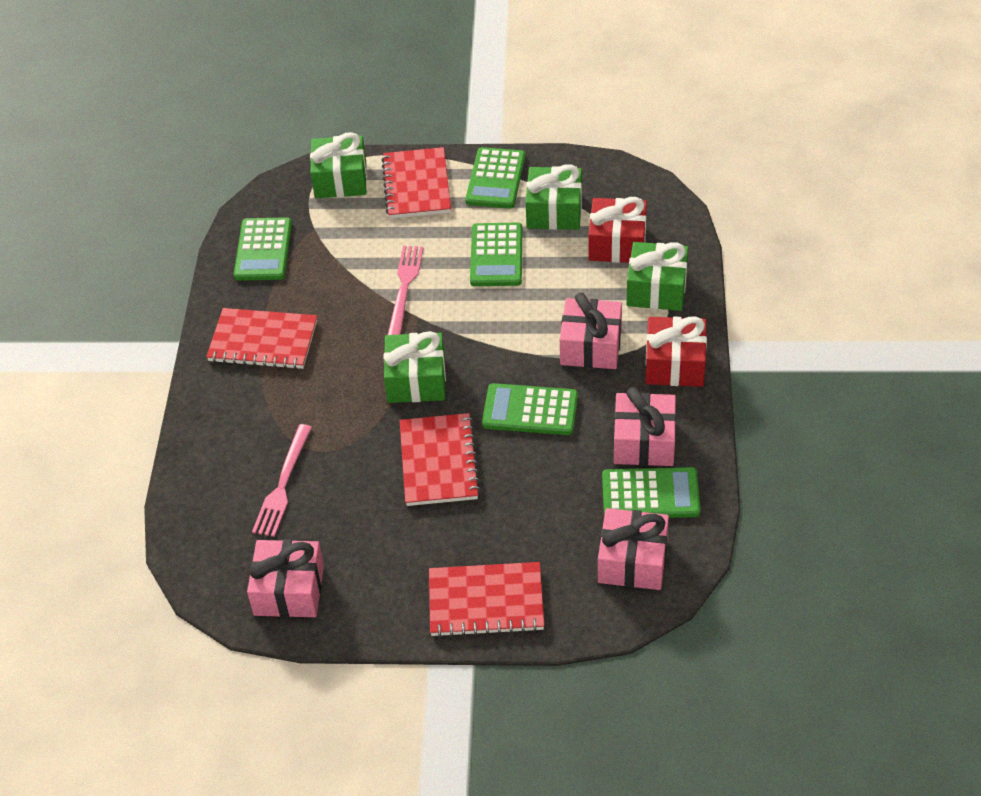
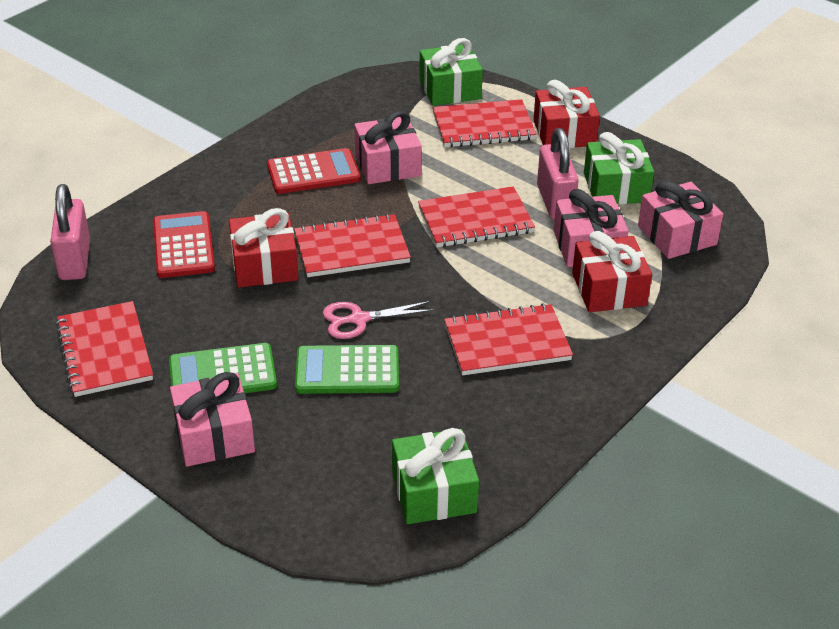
green calculator: [234,217,292,281] [465,147,525,209] [470,223,522,286] [482,383,578,435] [602,467,701,518] = 5 -> [169,343,277,393] [295,345,399,394] = 2
green gift: [310,132,367,198] [384,331,446,403] [526,164,582,230] [626,242,688,311] = 4 -> [392,428,479,524] [419,38,483,106] [584,132,654,205] = 3
pink fork: [252,424,312,537] [388,246,424,335] = 2 -> none = 0
pink padlock: none = 0 -> [50,184,90,280] [537,128,579,220] = 2
pink scissors: none = 0 -> [323,301,435,339] = 1
red calculator: none = 0 -> [153,211,215,278] [267,148,360,194] = 2
red gift: [589,197,647,263] [645,316,707,387] = 2 -> [229,208,298,287] [533,80,600,148] [572,231,652,312] = 3
red notebook: [206,308,317,369] [382,147,451,219] [400,413,481,506] [429,562,544,637] = 4 -> [56,301,153,397] [294,214,411,277] [418,186,535,247] [433,99,537,148] [444,303,573,375] = 5

